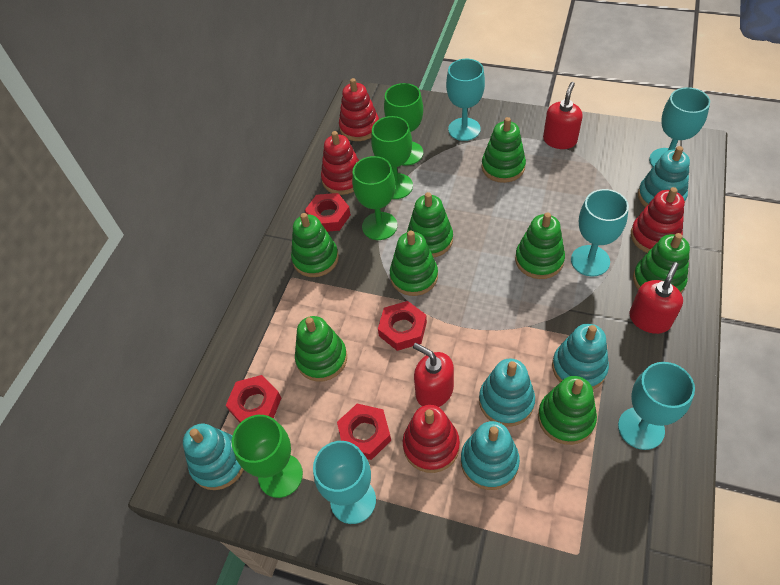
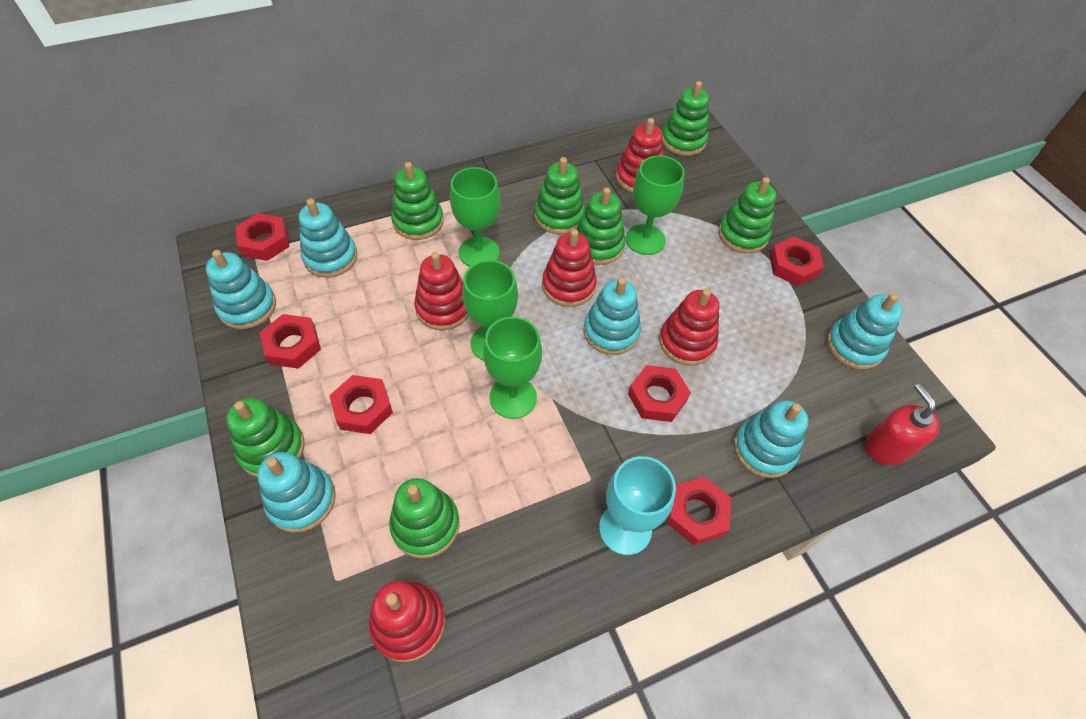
green stacking toy: [291,213,339,277] [295,316,347,382] [390,230,438,296] [407,192,453,257] [482,117,526,183] [515,212,565,279] [538,376,597,445] [633,233,690,293] = 8 -> [226,398,304,477] [389,478,460,559] [391,162,444,240] [534,157,585,234] [576,187,625,265] [662,81,709,156] [718,177,776,254] = 7
red nut: [226,375,281,423] [305,193,351,232] [337,404,391,460] [378,301,427,351] = 4 -> [236,213,290,261] [260,314,321,369] [329,375,393,434] [628,365,691,422] [667,477,732,545] [769,237,824,286] = 6
red soap dispenser: [413,343,454,407] [543,82,583,149] [629,262,683,334] = 3 -> [865,384,940,465] = 1
red stacking toy: [321,131,359,195] [339,78,379,141] [403,405,460,473] [631,187,684,253] = 4 -> [369,581,445,662] [414,252,469,330] [542,229,597,307] [616,118,664,193] [659,288,719,366] = 5
turquoise goblet: [313,441,376,524] [446,59,485,141] [571,189,629,276] [618,362,695,450] [649,87,710,167] = 5 -> [599,456,676,555] = 1
turquoise stacking toy: [183,424,244,490] [461,421,520,490] [479,359,535,426] [552,324,609,390] [638,146,690,207] = 5 -> [206,250,276,329] [257,452,336,533] [299,199,357,278] [583,277,641,355] [734,400,808,478] [827,293,903,370] = 6

